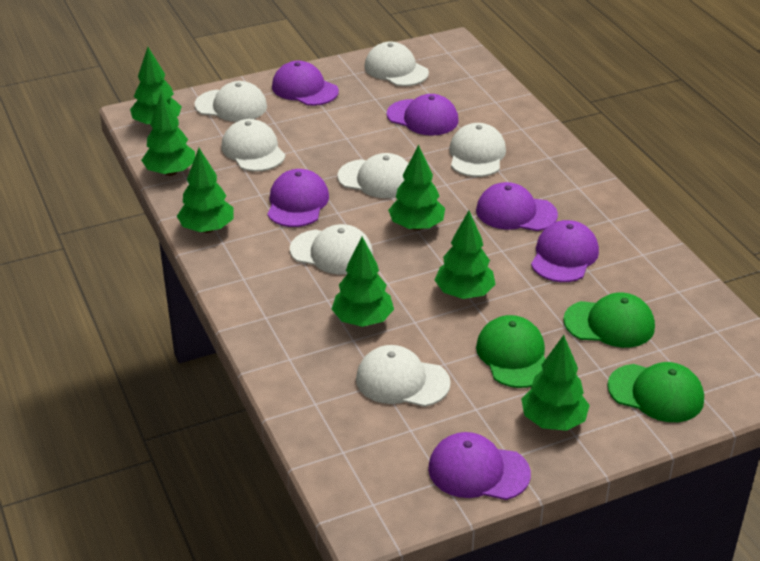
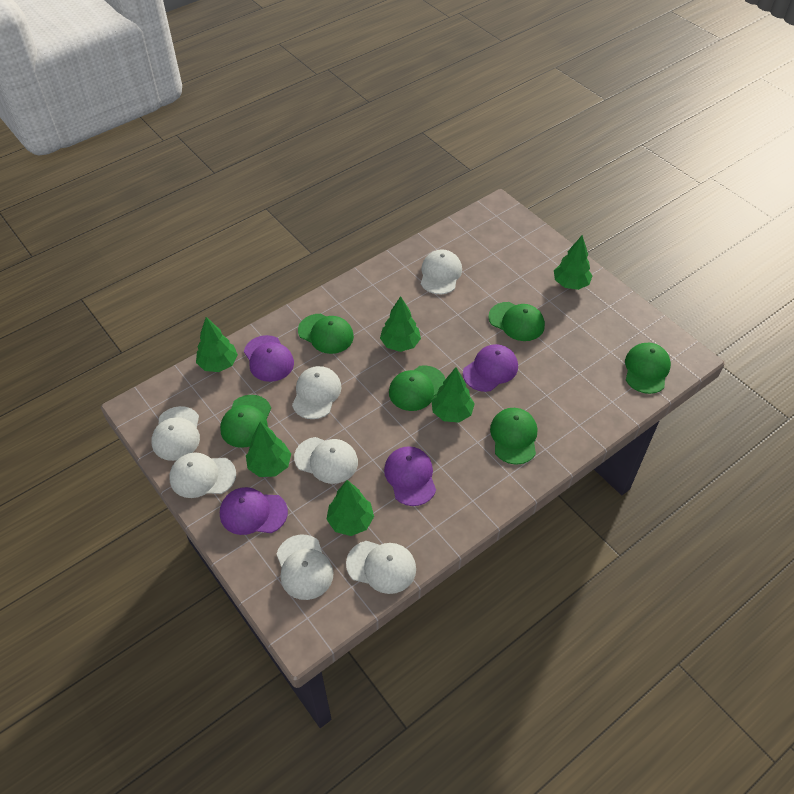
green cap: [476,315,545,388] [563,293,655,348] [607,362,704,422] = 3 -> [220,395,271,448] [298,314,354,354] [389,365,445,411] [488,302,545,341] [490,408,537,465] [625,343,671,394] = 6
green tree: [130,47,182,124] [141,93,195,176] [177,148,233,233] [332,237,394,327] [388,145,445,230] [435,211,496,299] [521,335,590,431] = 7 -> [196,317,238,372] [246,422,291,477] [326,480,374,536] [380,296,421,352] [431,367,475,423] [554,235,592,290] = 6
purple cap: [267,169,329,227] [272,61,339,106] [387,94,458,136] [428,432,531,500] [476,182,558,231] [531,220,599,282] = 6 -> [220,487,288,535] [244,335,294,382] [384,446,436,506] [463,344,518,392] = 4

